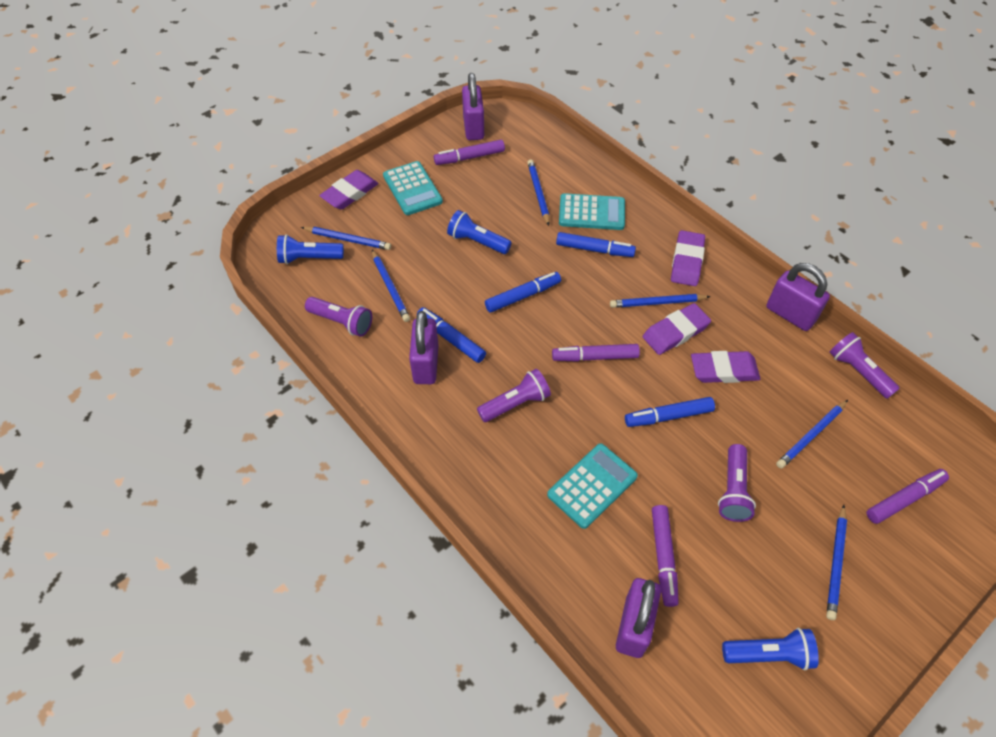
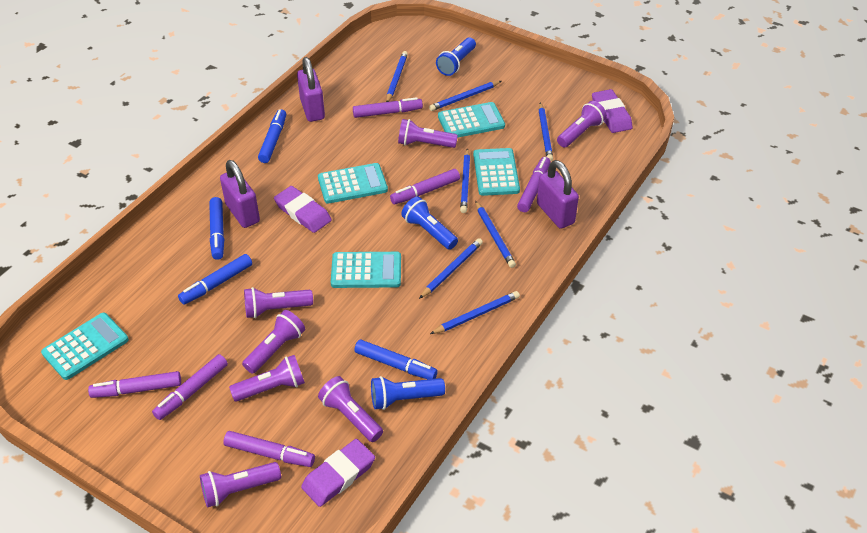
blue pencil: [301,227,391,250] [372,250,410,322] [527,159,549,226] [610,294,711,308] [776,400,848,469] [826,505,847,620] = 6 -> [386,51,408,102] [419,238,483,299] [429,81,502,111] [430,291,520,334] [460,148,470,213] [475,201,516,268] [539,102,553,161] = 7
purple eraser: [319,170,379,210] [643,303,711,355] [671,230,705,286] [691,351,760,383] = 4 -> [274,186,332,233] [301,439,375,507] [592,89,633,133] = 3
purple flashlight: [305,297,372,337] [477,369,551,422] [718,444,756,522] [829,332,900,399] = 4 -> [200,462,281,508] [229,355,305,402] [242,310,305,374] [244,287,313,318] [318,376,383,442] [398,119,458,148] [557,101,607,148] = 7
purple marker: [434,140,505,165] [552,344,640,362] [652,505,679,607] [866,469,949,524] = 4 -> [88,371,181,398] [152,354,228,420] [223,431,315,467] [353,97,423,118] [390,169,460,204] [517,157,551,212] = 6
purple padlock: [409,311,439,384] [462,73,484,140] [616,578,661,658] [766,263,830,331] = 4 -> [220,160,260,228] [297,57,325,122] [537,160,579,229] = 3
turquoise calculator: [383,161,443,215] [547,443,638,529] [559,193,625,230] = 3 -> [41,313,129,380] [318,163,388,204] [331,252,401,288] [438,102,505,138] [473,148,520,196] = 5

